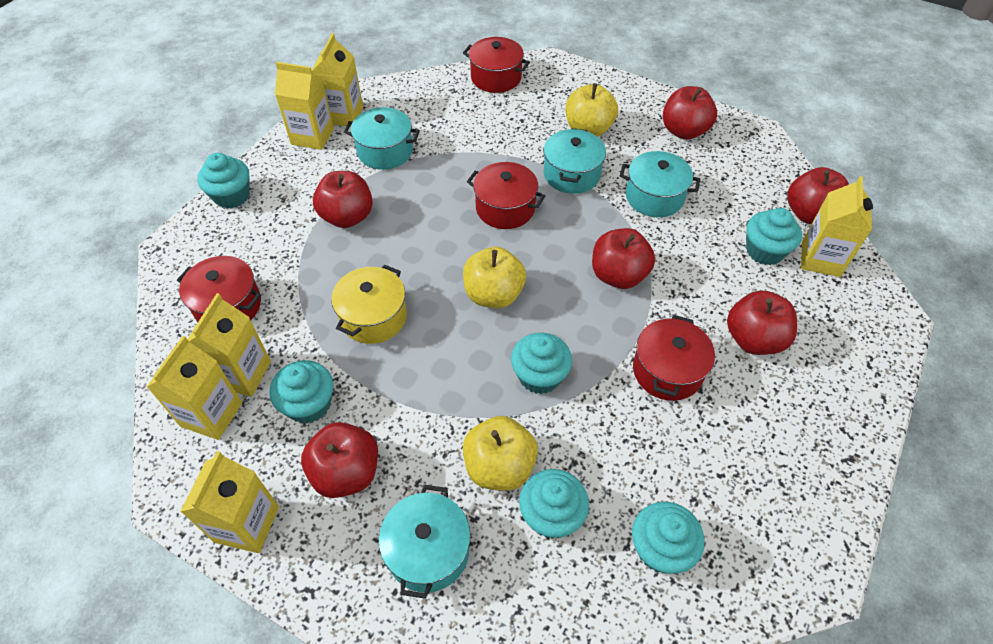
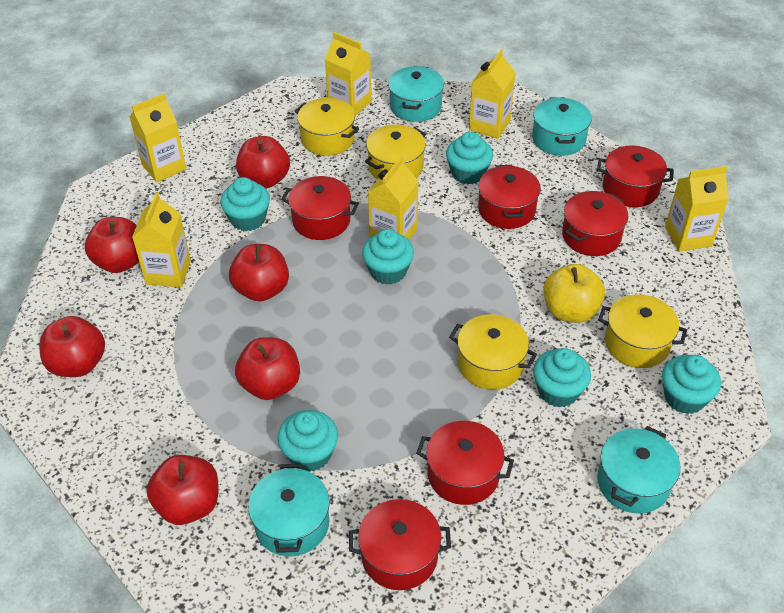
red pot: [177,256,261,322] [463,37,530,93] [467,162,545,229] [633,315,715,401] = 4 -> [281,176,359,240] [349,499,451,590] [416,421,514,505] [478,165,541,229] [562,191,628,256] [597,145,674,207] = 6
yellow apple: [463,247,526,308] [463,416,538,491] [566,83,618,137] = 3 -> [543,264,605,323] = 1
yellow pot: [331,265,407,344] = 1 -> [295,98,359,156] [365,124,426,180] [449,314,537,390] [598,294,687,368] = 4

